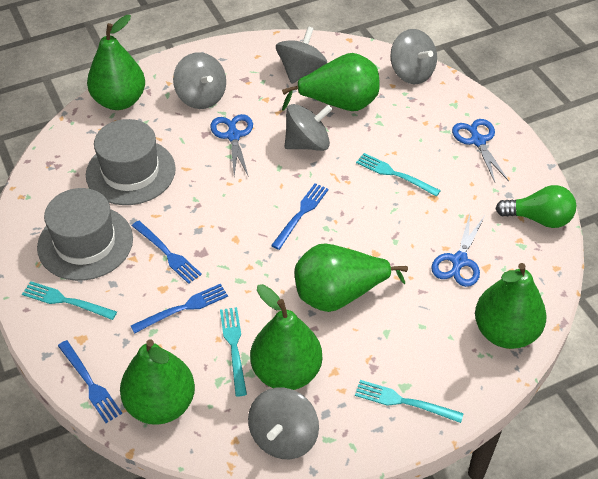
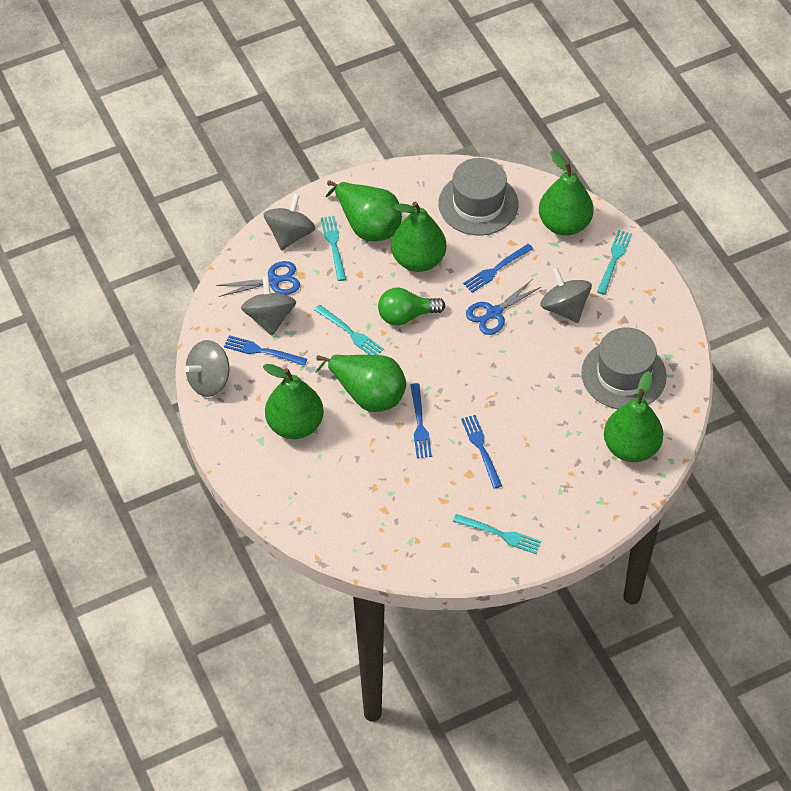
blue scissors: [210,114,253,177] [431,214,485,287] [452,119,509,182] = 3 -> [216,261,300,297] [466,279,541,335] = 2
grey spinning top: [173,52,226,109] [248,387,319,459] [276,26,327,84] [285,104,332,151] [390,29,437,84] = 5 -> [185,340,229,397] [241,276,296,336] [264,194,316,250] [540,268,592,323] = 4

